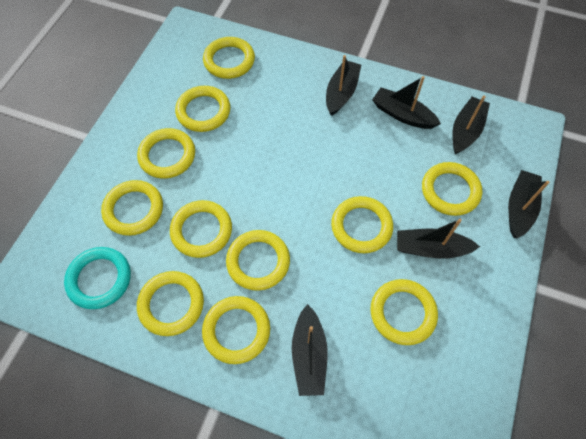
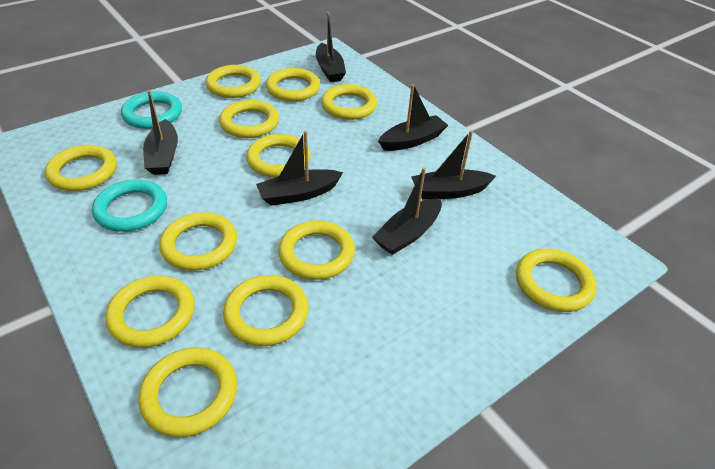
turquoise ring: [64,247,131,309] = 1 -> [92,179,167,232] [121,91,182,129] = 2
yellow ring: [101,180,163,236] [137,128,195,179] [137,271,204,336] [170,200,232,258] [175,86,230,132] [202,296,270,364] [203,37,255,79] [226,230,290,291] [331,196,393,253] [370,279,438,345] [422,162,482,216] = 11 -> [45,145,117,191] [106,275,195,348] [138,347,237,437] [159,212,237,271] [206,65,261,98] [219,100,279,138] [223,275,309,346] [246,134,311,177] [266,68,320,101] [279,221,355,280] [321,84,377,120] [516,249,597,312] = 12

